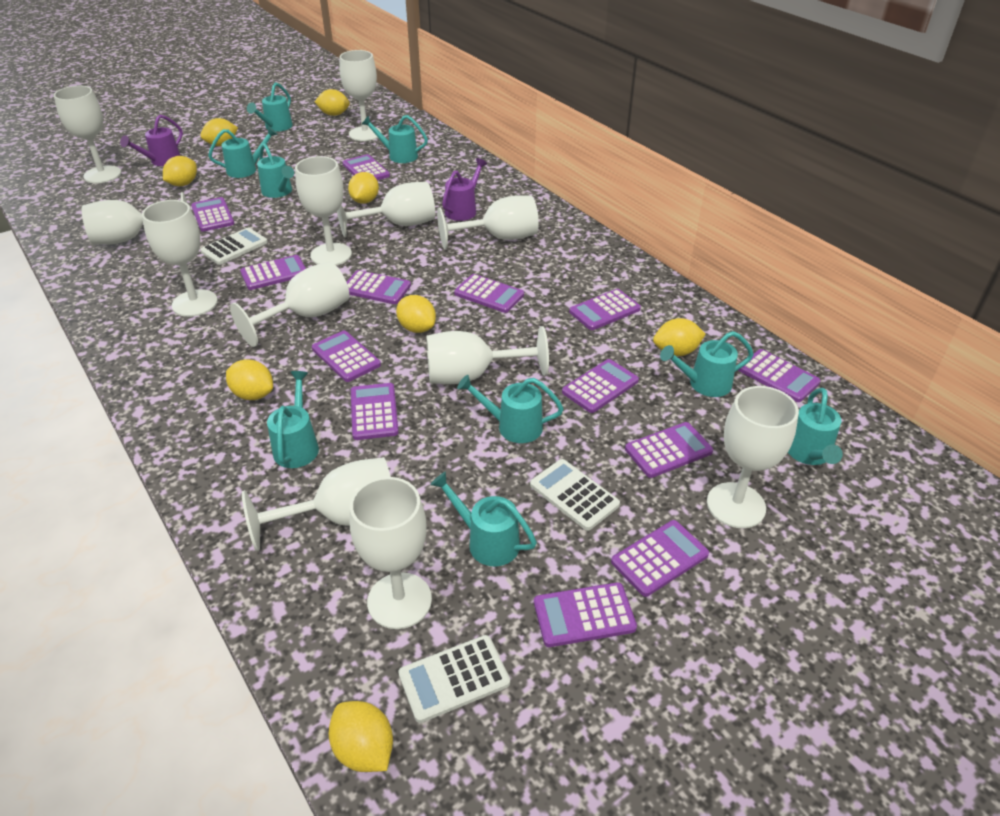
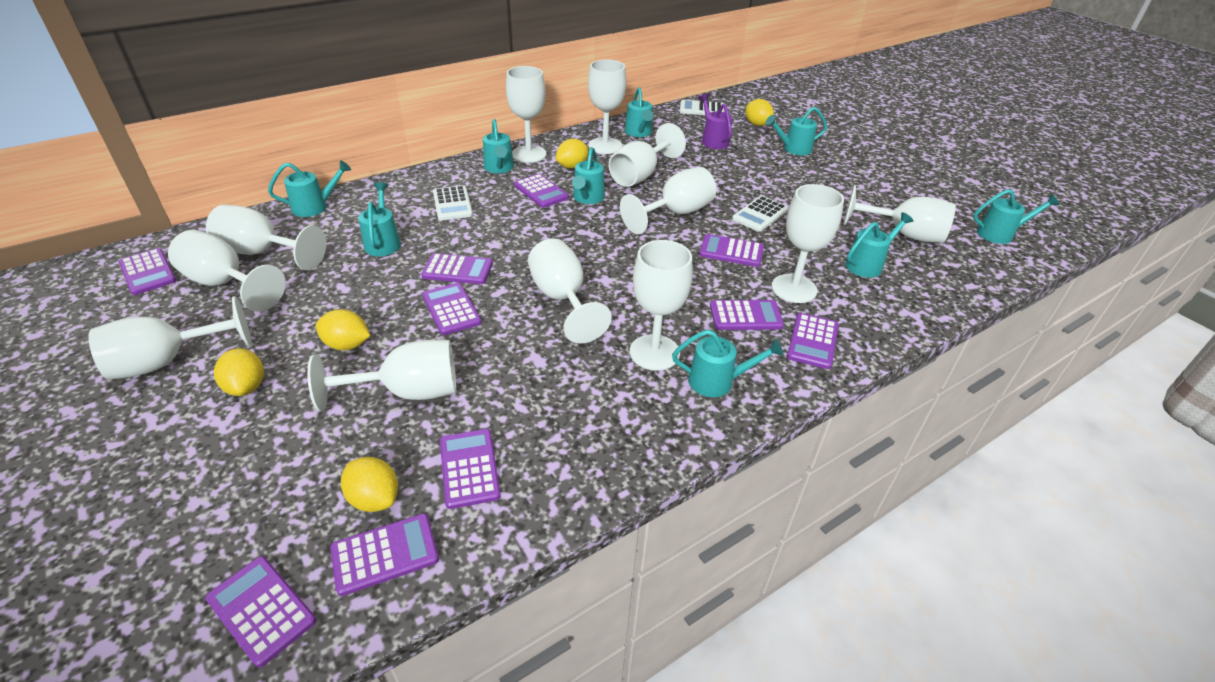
purple calculator: [191,197,234,232] [240,255,306,290] [312,331,381,382] [343,154,390,180] [347,270,411,304] [351,383,399,440] [454,274,524,313] [534,582,637,647] [562,359,639,413] [569,289,641,330] [611,520,709,597] [625,422,713,478] [738,349,821,402] = 13 -> [119,248,176,295] [205,556,316,668] [330,513,439,596] [421,253,493,284] [422,283,481,335] [440,429,501,509] [514,174,569,208] [699,234,764,267] [710,300,784,330] [787,313,839,369] = 10
purple watering can: [120,115,183,166] [442,158,487,221] = 2 -> [699,94,732,149] = 1
yellow lemon: [163,156,197,186] [200,118,238,146] [226,359,273,400] [315,89,350,116] [329,701,393,772] [348,172,379,204] [396,295,436,333] [653,318,706,356] = 8 -> [214,348,264,396] [316,309,370,350] [341,457,398,512] [556,139,589,169] [745,99,774,126] = 5

